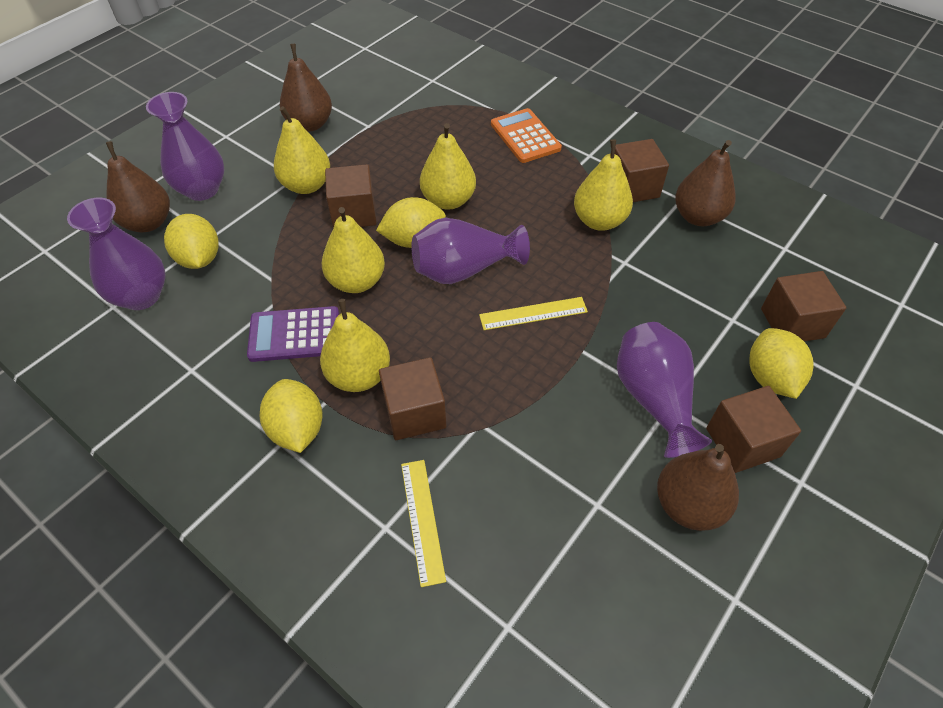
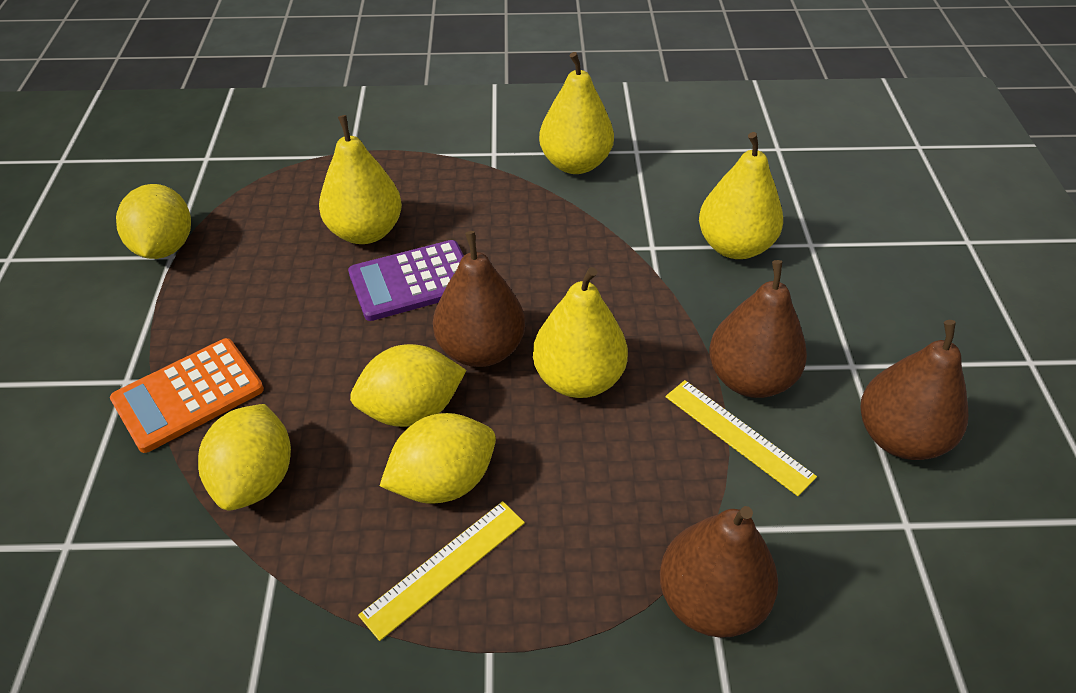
brown cube: [325,164,377,228] [379,357,446,440] [615,139,669,202] [706,386,801,473] [761,271,846,342] = 5 -> none = 0
purple vase: [67,197,166,310] [146,92,225,201] [412,218,530,284] [617,322,712,458] = 4 -> none = 0
yellow pear: [274,106,330,194] [320,299,390,392] [322,207,385,293] [420,123,476,209] [574,139,633,231] = 5 -> [319,115,402,244] [533,267,628,398] [539,52,614,174] [699,132,783,259] = 4

